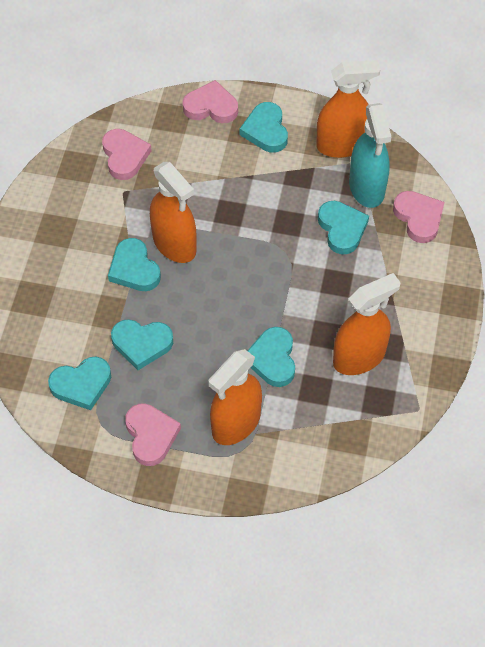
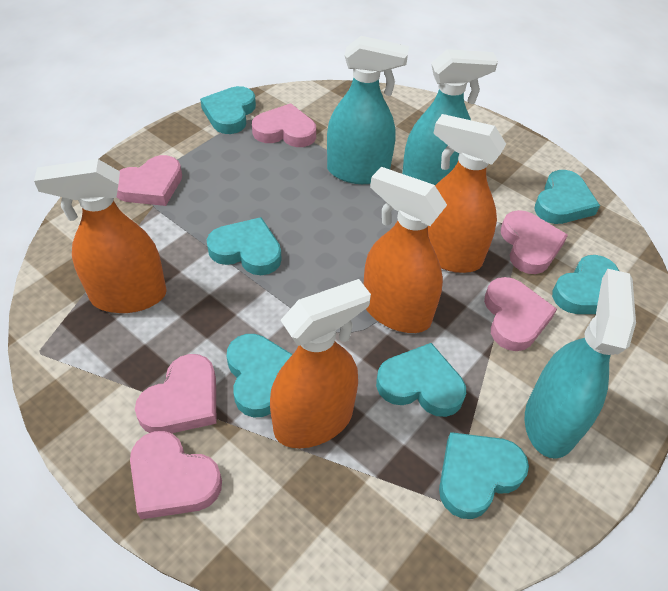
pink heart: [102,129,152,180] [125,403,181,466] [183,80,238,123] [393,191,444,243] = 4 -> [117,155,182,206] [130,431,222,519] [135,354,216,433] [252,103,316,147] [484,277,557,351] [501,210,568,274] = 6
turquoise heart: [48,356,111,410] [108,238,161,291] [111,319,173,370] [240,102,288,153] [247,327,295,387] [318,201,369,255] = 6 -> [200,86,256,134] [207,217,282,275] [227,334,293,417] [376,343,466,417] [439,432,529,519] [534,170,600,224] [552,255,619,314] = 7
turquoise spray bottle: [349,103,391,208] = 1 -> [327,36,409,184] [402,49,498,185] [525,269,636,459] = 3

